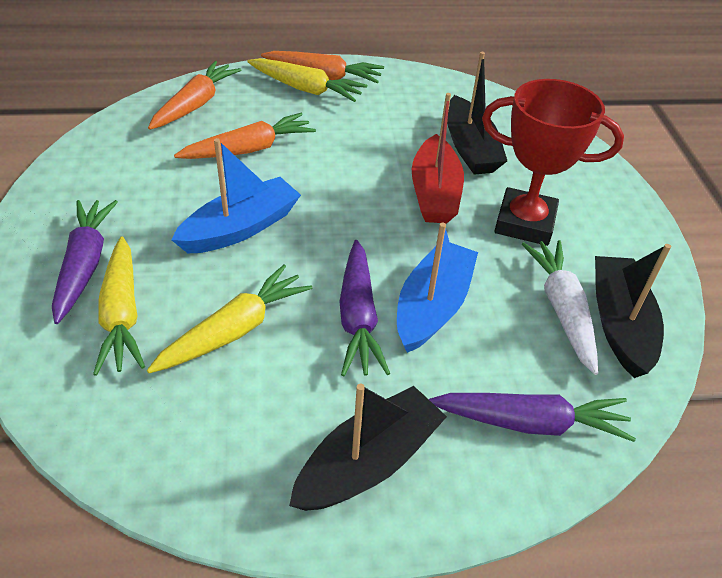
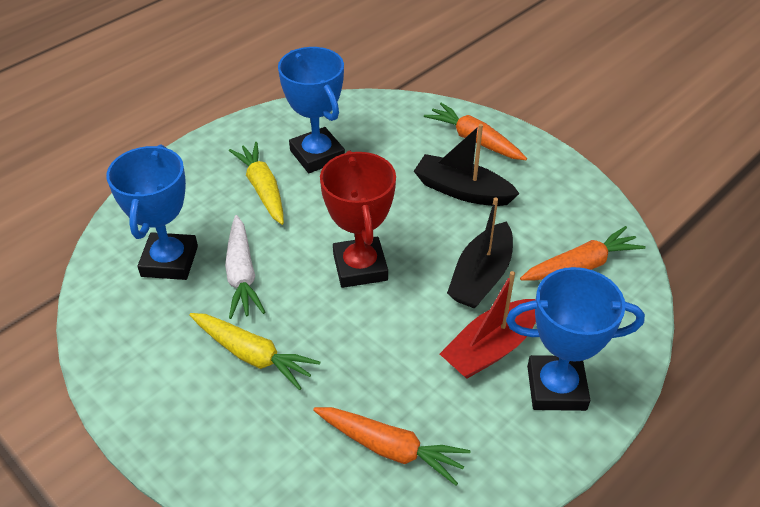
black boat: [289,384,447,511] [447,52,507,175] [595,244,671,378] = 3 -> [414,124,520,206] [447,197,513,309] = 2
blue boat: [171,138,301,253] [397,222,478,353] = 2 -> none = 0
blue trophy: none = 0 -> [106,145,198,280] [278,47,345,173] [506,267,645,411] = 3
purple carrot: [52,200,118,324] [339,240,390,376] [429,393,636,442] = 3 -> none = 0
yellow carrot: [93,236,145,376] [147,265,312,373] [247,58,367,102] = 3 -> [189,313,320,390] [229,142,284,225] = 2

